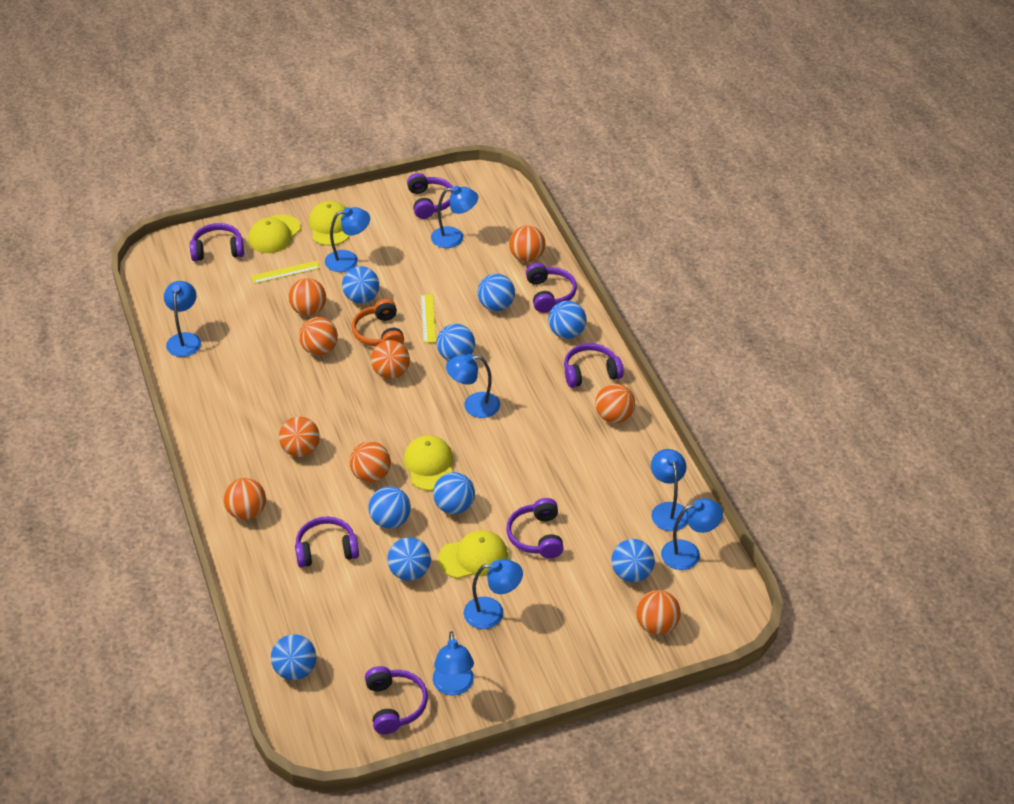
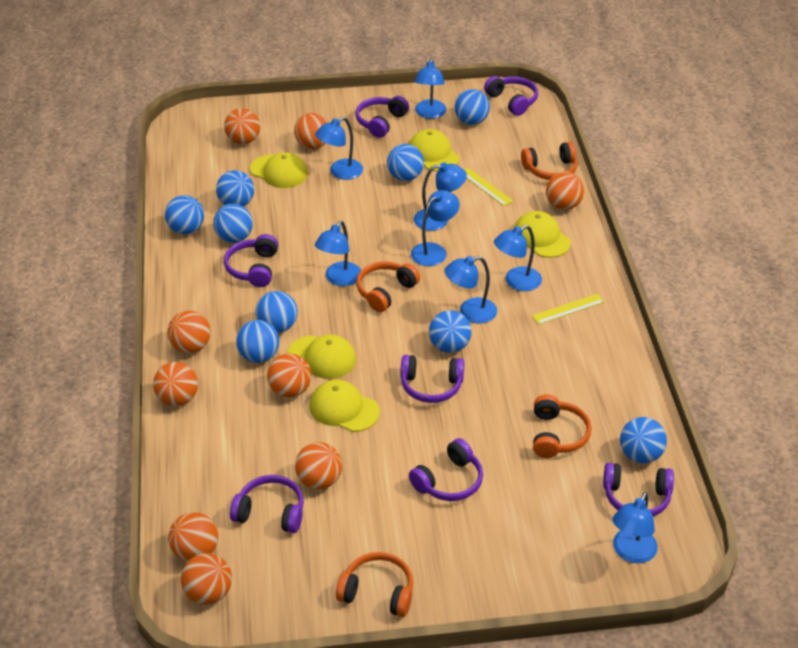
orange headphones: [352,299,404,346] = 1 -> [336,552,413,617] [356,261,420,312] [521,142,578,180] [533,394,592,458] = 4
yellow cap: [248,215,301,253] [309,201,349,246] [404,435,453,491] [438,530,508,578] = 4 -> [250,152,308,188] [288,335,356,379] [309,380,380,432] [409,129,459,171] [514,211,571,258] = 5

